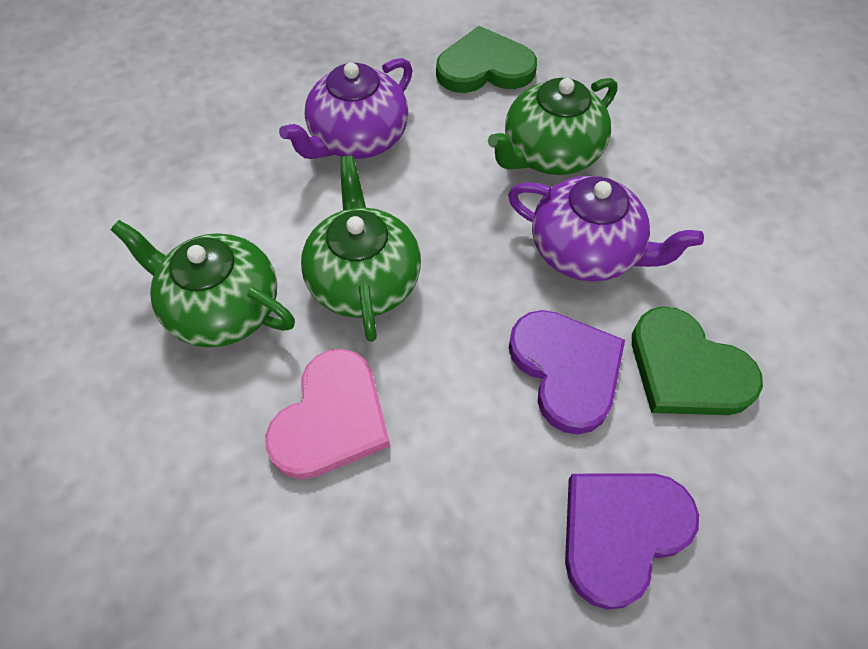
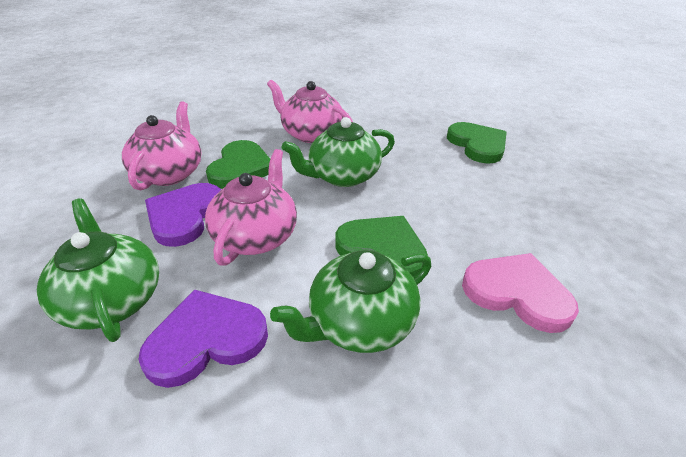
green heart: [436,26,537,93] [632,306,763,415] = 2 -> [206,140,270,189] [335,216,428,277] [447,122,507,164] = 3
pink teapot: none = 0 -> [122,101,202,190] [205,149,297,266] [267,80,353,143] = 3
purple teapot: [279,58,413,159] [508,176,704,281] = 2 -> none = 0

